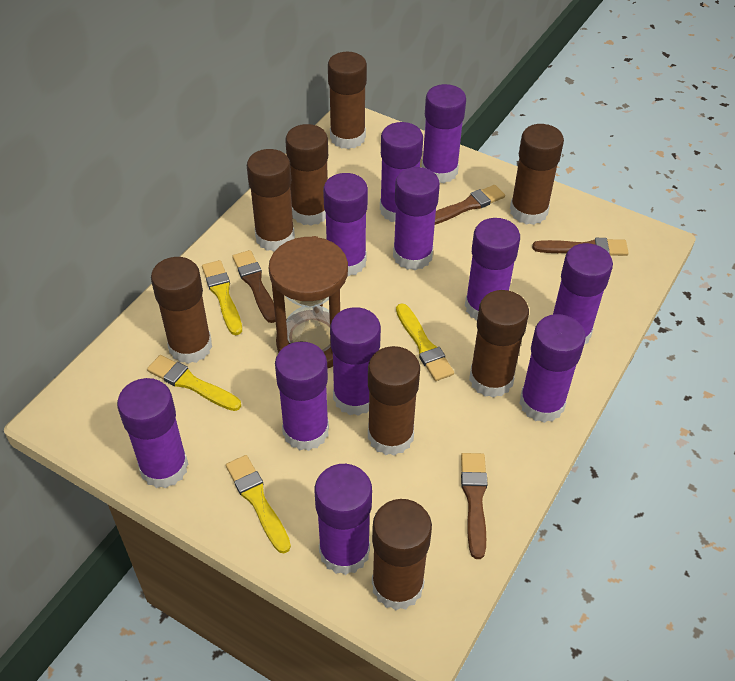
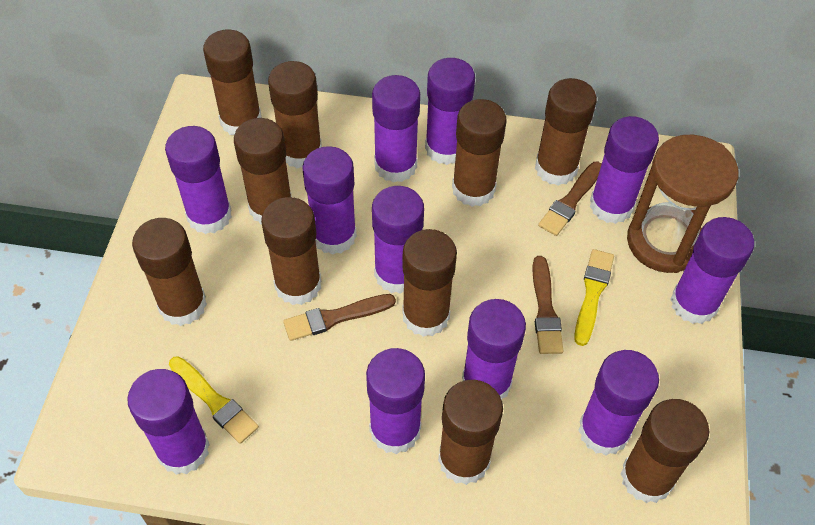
brown brush: [232,250,276,323] [435,185,505,225] [461,453,488,559] [532,238,629,256] = 4 -> [283,294,396,341] [532,256,563,354] [538,162,602,236] = 3
brown glue stick: [151,257,212,364] [247,149,295,252] [285,124,328,226] [328,52,367,149] [368,346,420,456] [372,499,432,610] [469,290,529,398] [510,124,564,225] = 8 -> [132,218,207,326] [203,30,262,135] [234,118,292,224] [261,197,321,305] [268,61,322,168] [402,229,457,337] [438,380,503,485] [452,99,507,207] [535,78,597,186] [621,399,709,503] = 10
yellow brush: [147,355,241,411] [202,260,242,335] [226,455,291,553] [396,303,454,381] = 4 -> [169,356,259,444] [574,249,614,346] = 2

